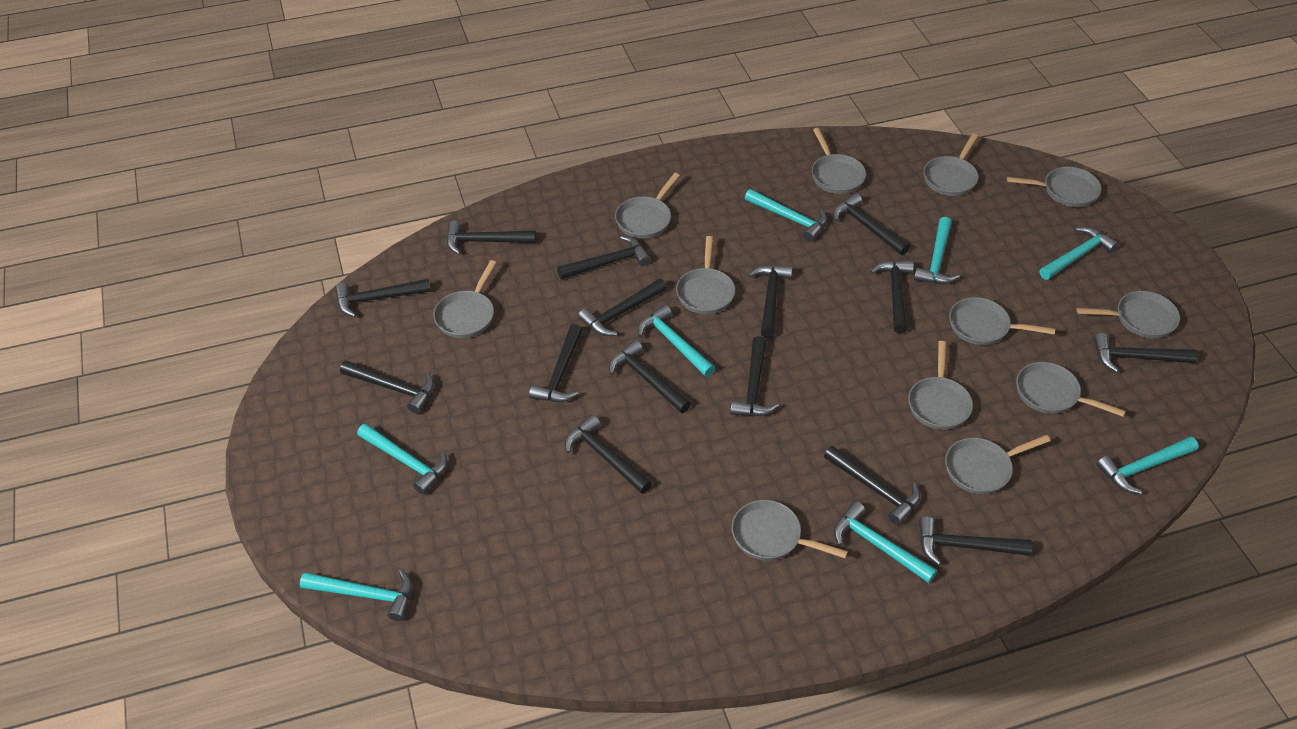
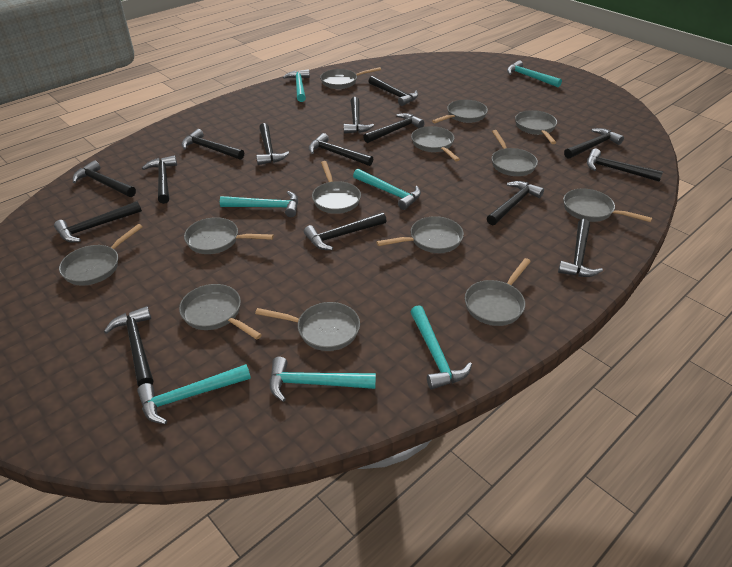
grey pan: [433,260,497,338] [615,173,680,239] [676,236,735,314] [732,500,848,561] [812,128,866,194] [908,341,973,430] [924,134,979,196] [945,435,1050,494] [949,297,1055,345] [1007,167,1101,207] [1016,362,1126,417] [1077,291,1180,338] = 12 -> [59,224,142,285] [179,284,262,340] [184,217,274,254] [255,302,360,351] [312,161,361,214] [320,67,381,89] [377,216,464,253] [411,126,460,162] [432,100,488,123] [465,258,531,326] [492,130,538,176] [515,110,557,144] [563,189,652,222] = 13
turquoise hammer: [300,570,412,621] [357,423,448,494] [638,305,715,377] [745,189,827,242] [834,501,937,583] [914,217,960,284] [1040,227,1118,280] [1097,436,1199,494] = 8 -> [137,364,251,424] [220,191,298,217] [270,357,376,402] [283,69,310,102] [353,169,421,210] [410,305,472,390] [507,60,562,87] = 7

